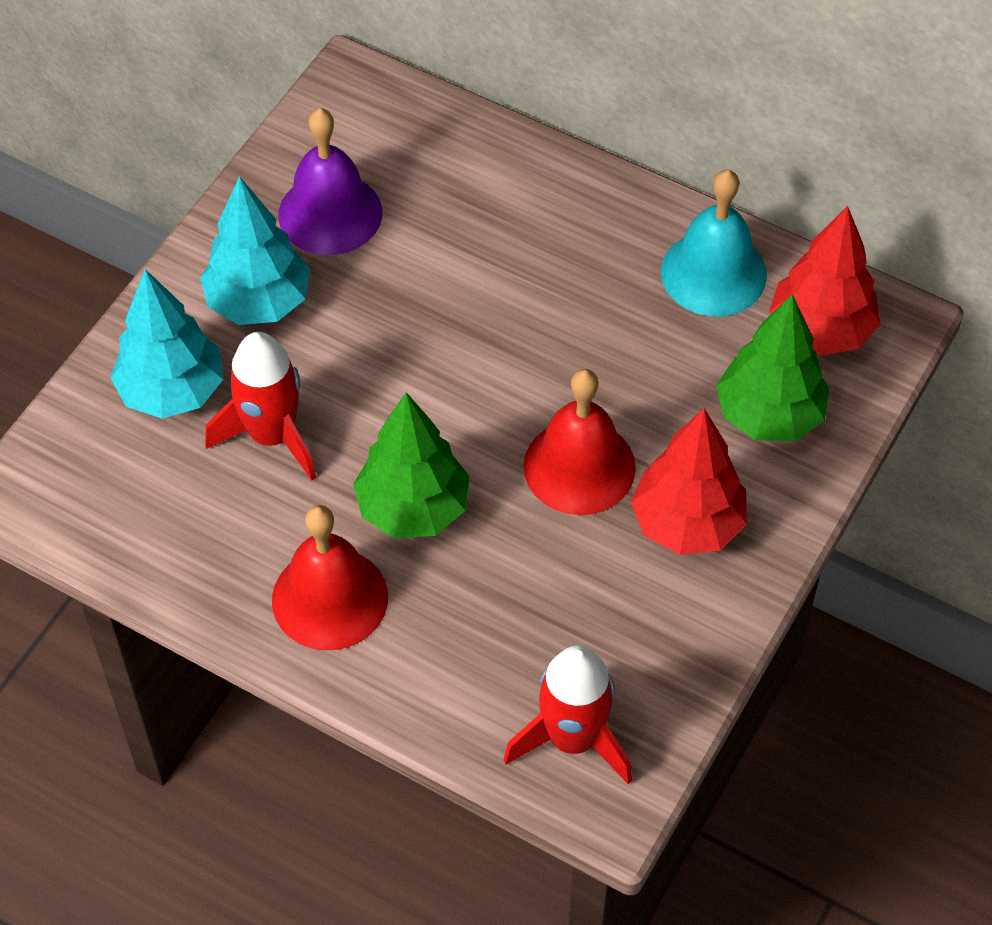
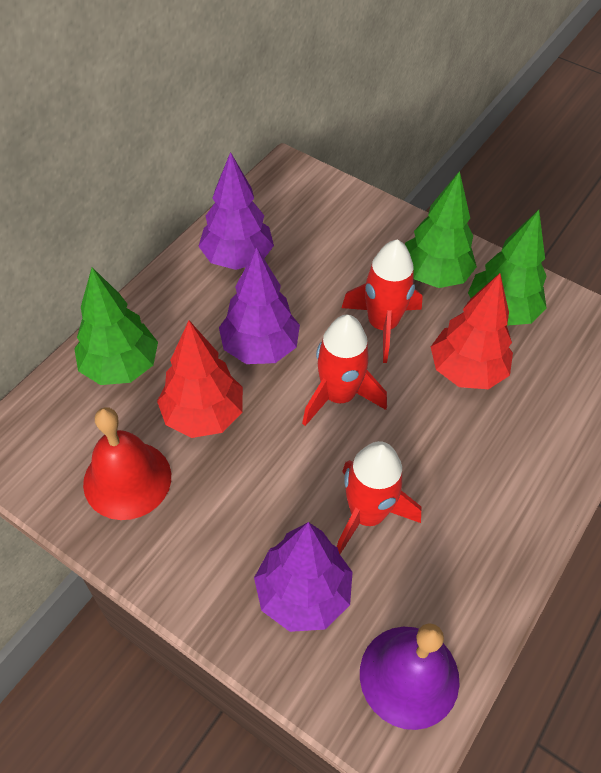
green tree: [353,392,470,538] [716,294,830,441] = 2 -> [74,267,158,385] [405,171,477,288] [468,210,547,326] = 3
purple tree: none = 0 -> [198,152,274,270] [219,247,300,364] [254,522,353,632] = 3
red bell: [272,505,388,650] [523,369,636,515] = 2 -> [83,407,171,520] = 1
red rocket: [205,332,316,480] [503,645,632,785] = 2 -> [302,315,387,426] [337,441,421,554] [342,239,423,363] = 3
turquoise bell: [661,170,767,316] = 1 -> none = 0
turquoise tree: [110,269,223,419] [200,176,310,325] = 2 -> none = 0

